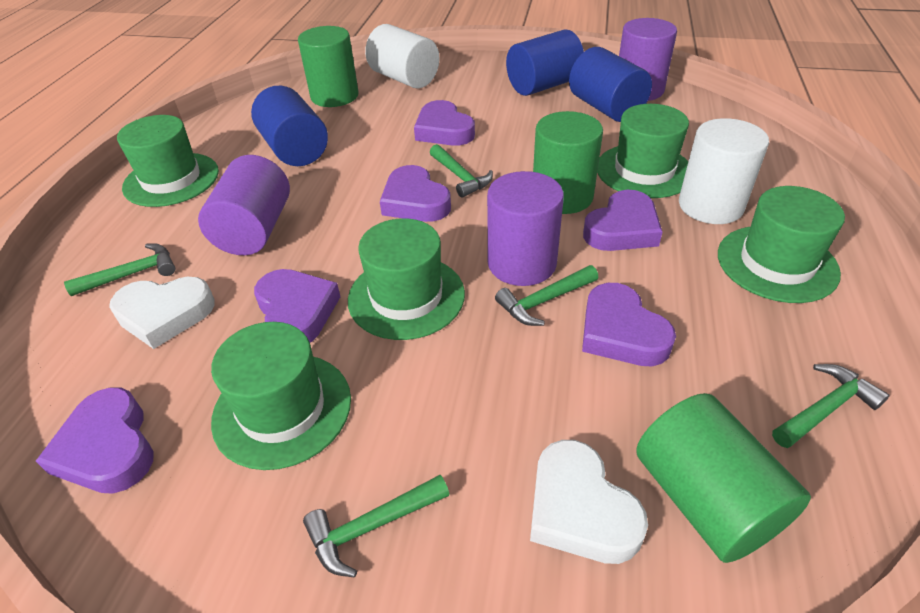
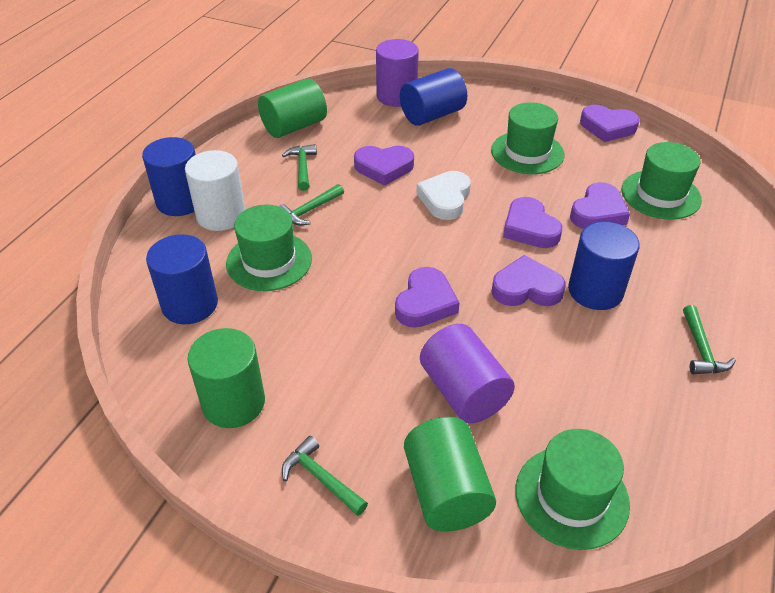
blue cylinder: [251,86,328,166] [506,29,584,96] [569,47,652,122] = 3 -> [142,137,196,216] [146,234,218,324] [400,68,467,126] [568,222,640,310] = 4
green hammer: [64,244,175,296] [303,475,450,577] [430,144,493,198] [495,265,598,326] [772,364,890,448] = 5 -> [279,184,344,226] [282,144,317,191] [282,436,368,516] [683,305,736,374] = 4
green hat: [117,115,219,207] [211,322,351,470] [348,218,465,340] [597,104,689,198] [718,186,845,303] = 5 -> [226,205,312,291] [491,102,565,174] [515,429,630,550] [621,142,702,220] = 4
purple cylinder: [198,155,290,255] [487,171,564,286] [619,18,677,101] = 3 -> [376,39,419,107] [420,324,515,423] = 2
white cylinder: [365,24,440,89] [679,118,769,224] = 2 -> [185,150,246,231] = 1
white heart: [109,277,215,349] [530,440,648,564] = 2 -> [416,171,471,220] = 1

